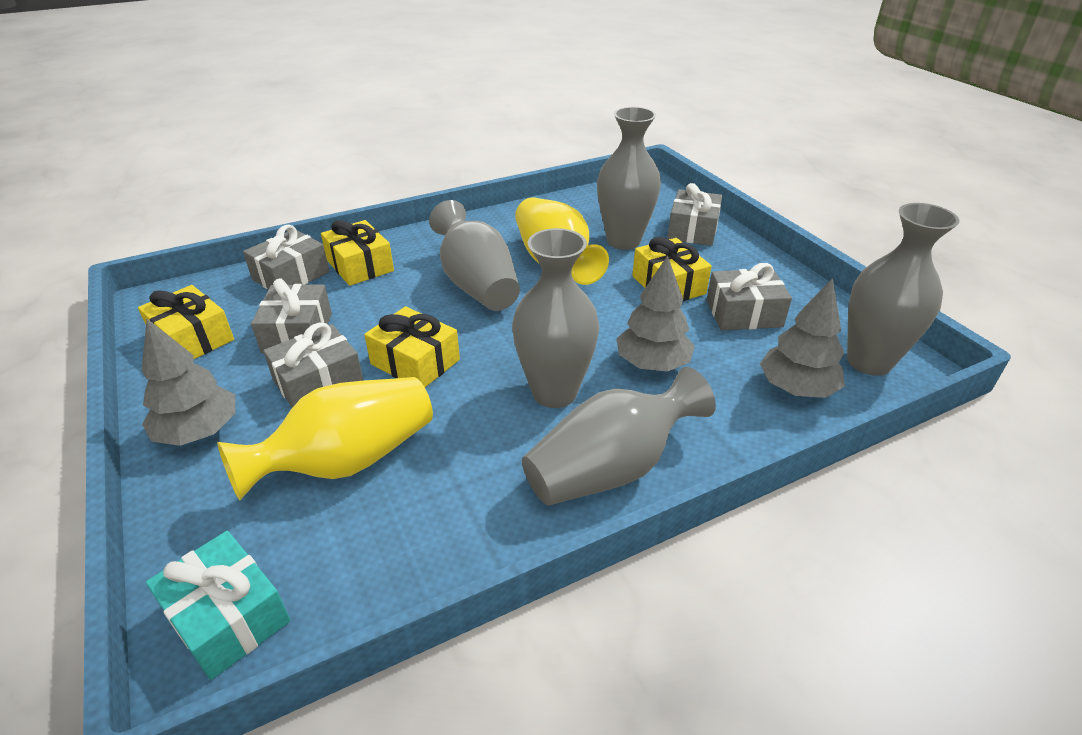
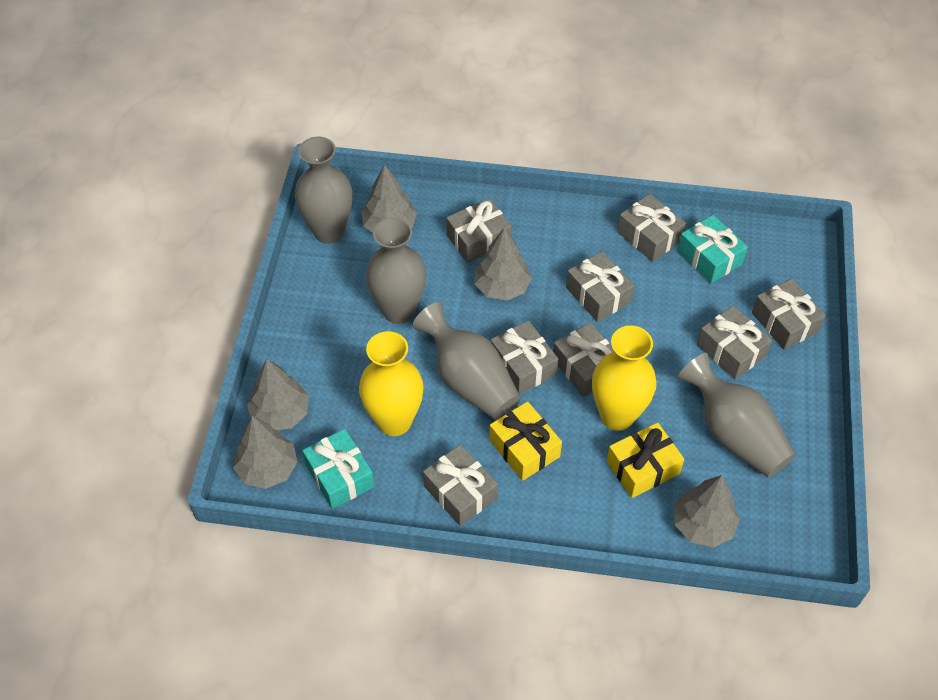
grey gift: [243,224,330,290] [251,278,332,353] [263,322,364,408] [667,183,722,246] [707,263,792,330] = 5 -> [423,444,498,526] [446,198,512,263] [490,320,558,395] [553,323,615,397] [566,251,635,322] [617,194,686,262] [697,306,772,379] [752,278,826,350] = 8
grey tree: [141,319,235,446] [616,255,695,371] [760,278,845,398] = 3 -> [233,416,298,489] [247,359,309,430] [361,165,417,233] [474,227,532,301] [674,475,740,548] = 5
grey vase: [429,200,520,311] [512,228,600,408] [522,367,716,506] [597,107,661,250] [847,203,959,376] = 5 -> [295,137,352,244] [366,217,426,324] [413,302,521,420] [678,353,795,478] = 4
turquoise gift: [146,531,291,680] = 1 -> [302,429,374,509] [677,215,748,284] = 2
yellow gift: [138,285,234,359] [321,220,394,286] [364,306,460,387] [632,237,712,301] = 4 -> [489,402,562,481] [607,422,684,498] = 2

